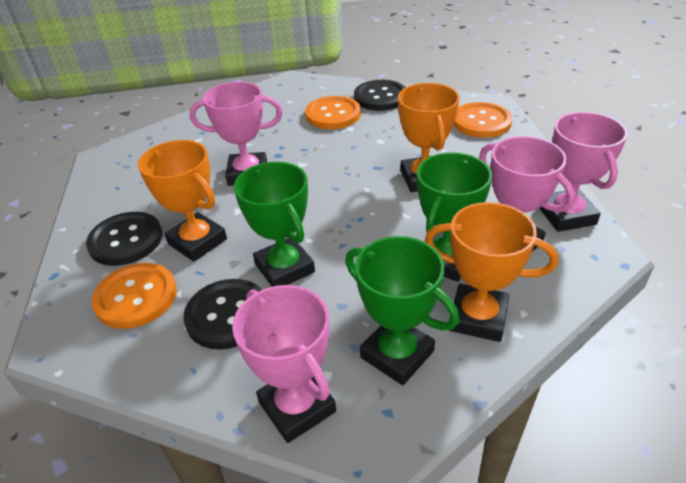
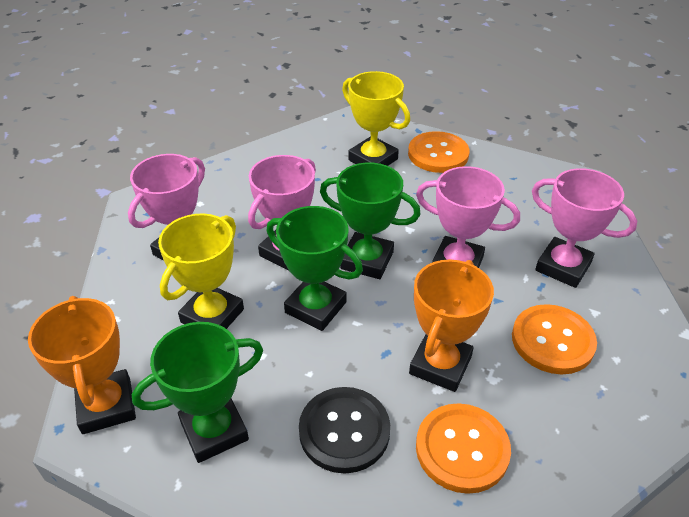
black button: [86,212,162,266] [183,279,263,350] [354,80,406,111] = 3 -> [299,387,390,474] = 1
orange trophy: [138,140,227,262] [398,83,460,192] [425,202,558,342] = 3 -> [28,296,136,434] [409,259,494,392] = 2
yellow trophy: none = 0 -> [158,214,244,329] [342,71,410,166] = 2

